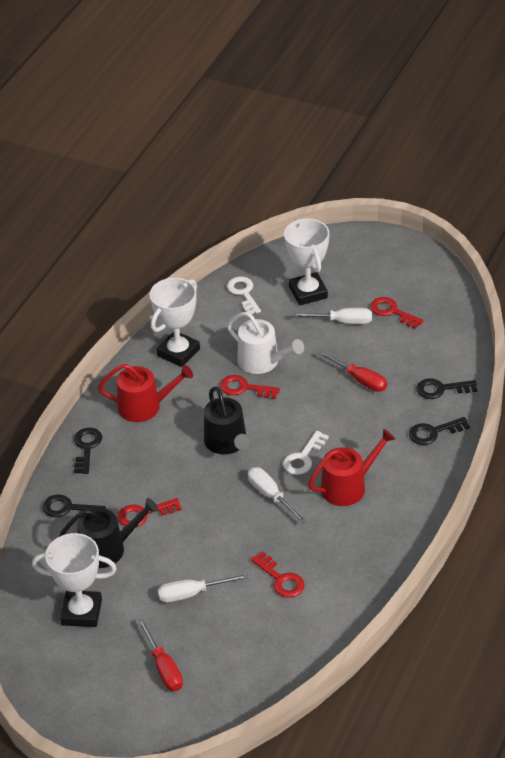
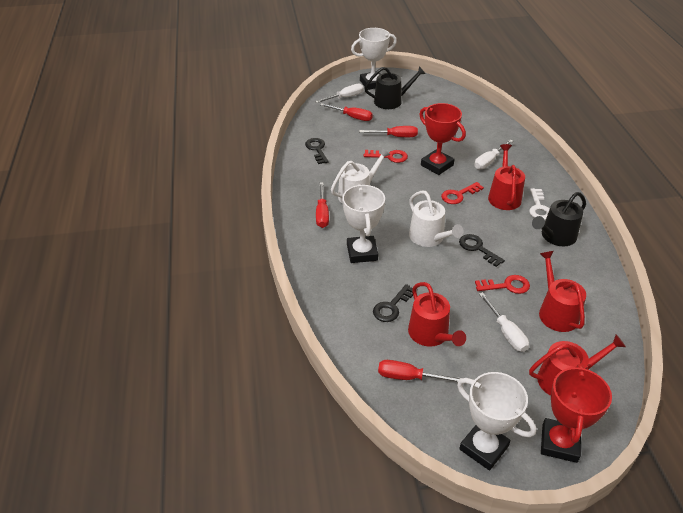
black key: [43,494,106,517] [74,428,102,474] [409,417,470,445] [416,378,477,399] = 4 -> [305,138,329,164] [373,284,413,322] [459,234,505,267] = 3
red key: [118,498,182,527] [220,375,280,399] [251,551,305,598] [370,297,424,329] = 4 -> [364,150,408,163] [441,182,484,204] [475,275,530,294] = 3
red screwdriver: [138,618,183,691] [318,351,387,392] = 2 -> [316,182,329,228] [320,103,373,121] [359,126,418,137] [378,360,461,382] = 4
red trophy: none = 0 -> [419,103,466,175] [541,364,612,463] = 2
red watering can: [98,364,193,422] [308,429,395,506] = 2 -> [408,282,466,347] [488,144,525,210] [529,334,626,396] [539,251,586,332] = 4
white key: [227,276,261,314] [283,431,329,475] = 2 -> [529,188,550,220] = 1
white watering can: [227,312,304,374] = 1 -> [331,148,390,204] [409,191,464,247] = 2

